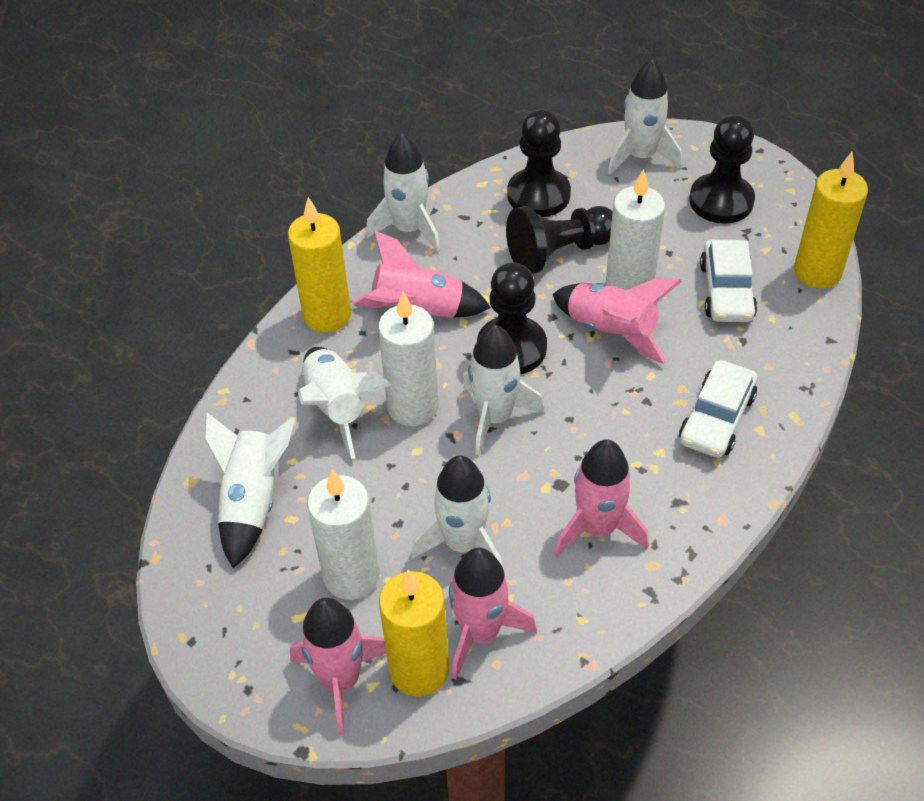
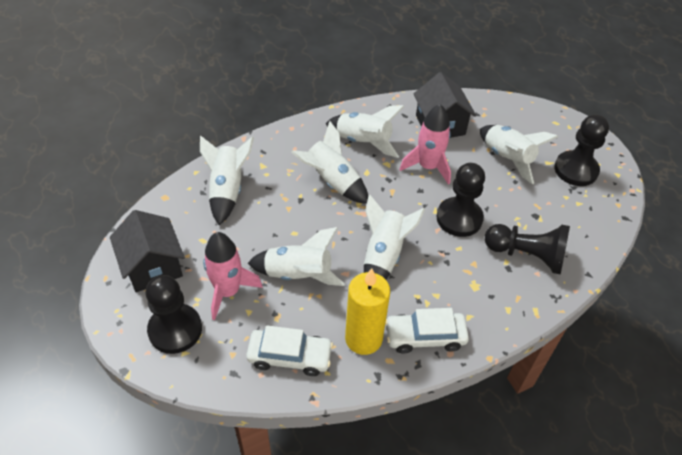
black house: none = 0 -> [110,210,185,292] [414,72,476,138] = 2
pink rocket: [290,598,386,735] [352,230,491,318] [449,548,537,679] [552,277,681,364] [554,440,649,556] = 5 -> [203,232,263,320] [399,104,451,185] = 2
white candle: [307,469,380,600] [378,292,439,426] [606,169,665,290] = 3 -> none = 0
yellow candle: [288,197,351,332] [379,570,449,697] [794,152,868,289] = 3 -> [345,268,390,355] = 1

